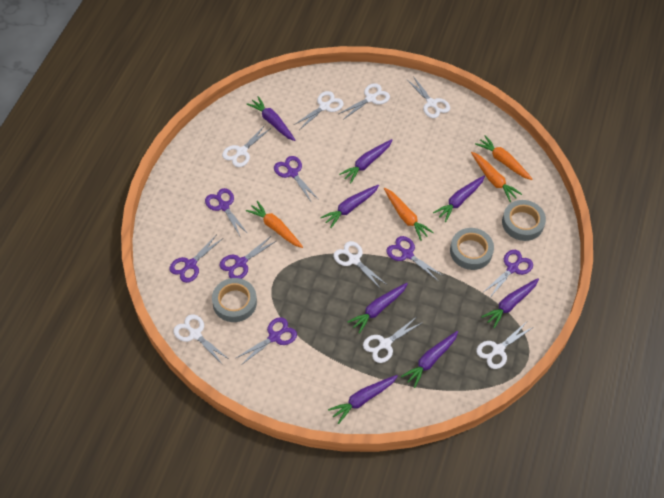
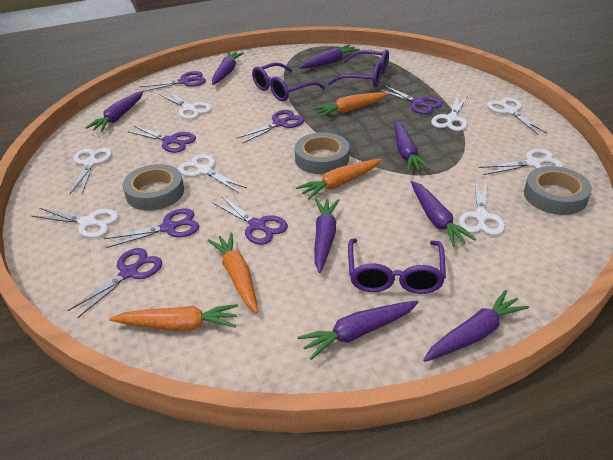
purple glasses: none = 0 -> [252,62,325,101] [328,50,389,87] [348,239,446,294] = 3

